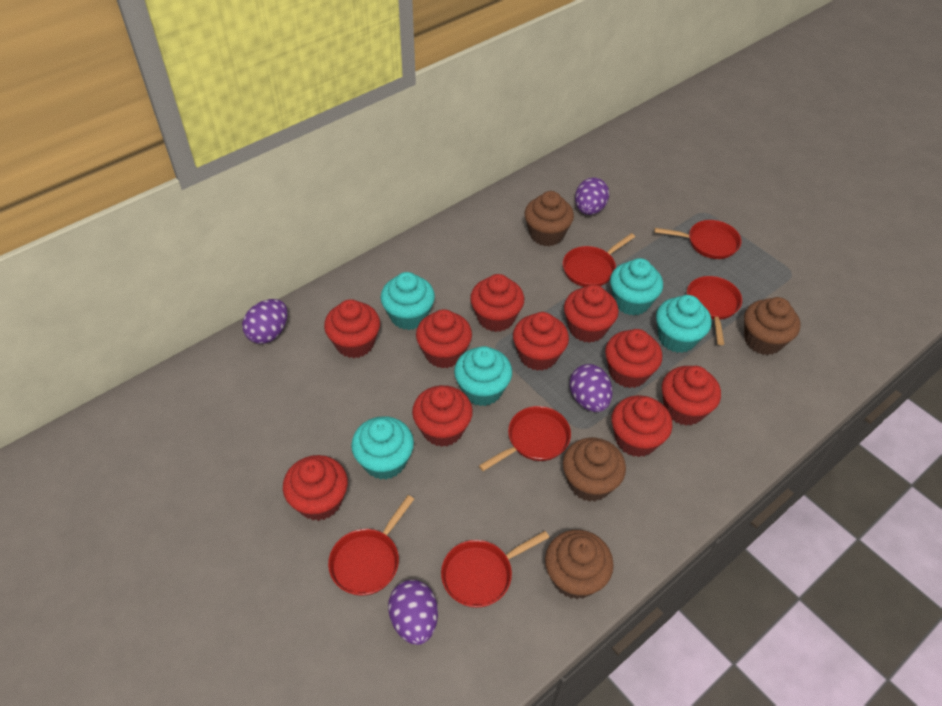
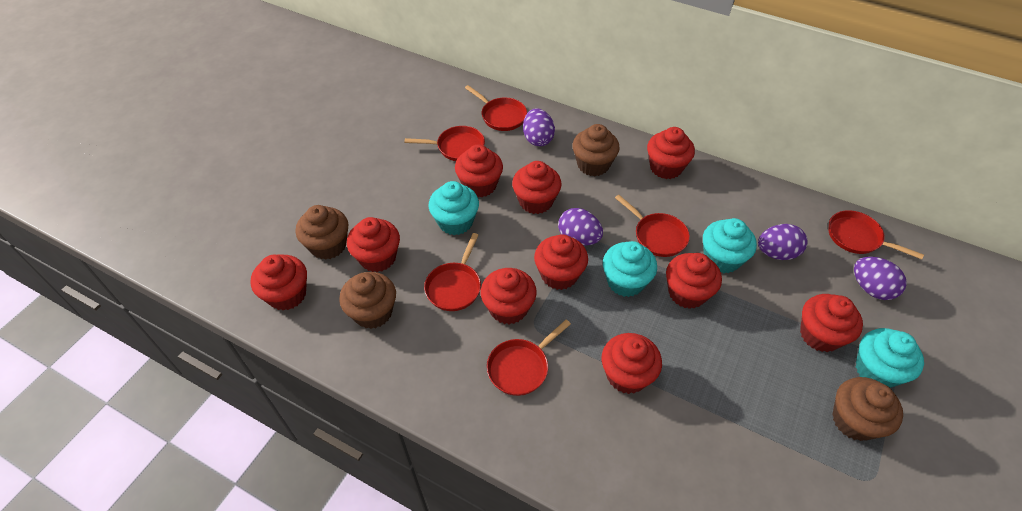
turquoise cupcake: [351,416,414,480] [381,272,435,330] [454,346,512,406] [610,258,663,316] [656,295,712,353] = 5 -> [429,181,479,235] [603,241,657,297] [703,218,757,273] [856,328,924,388] = 4

